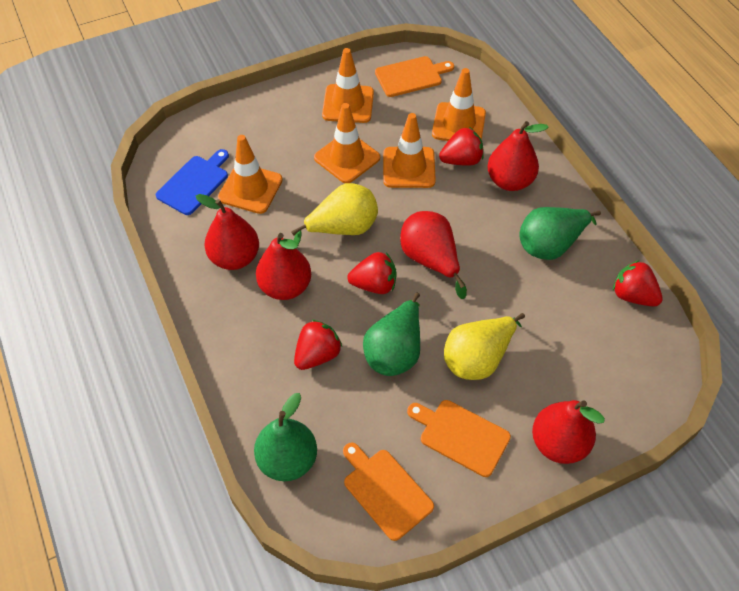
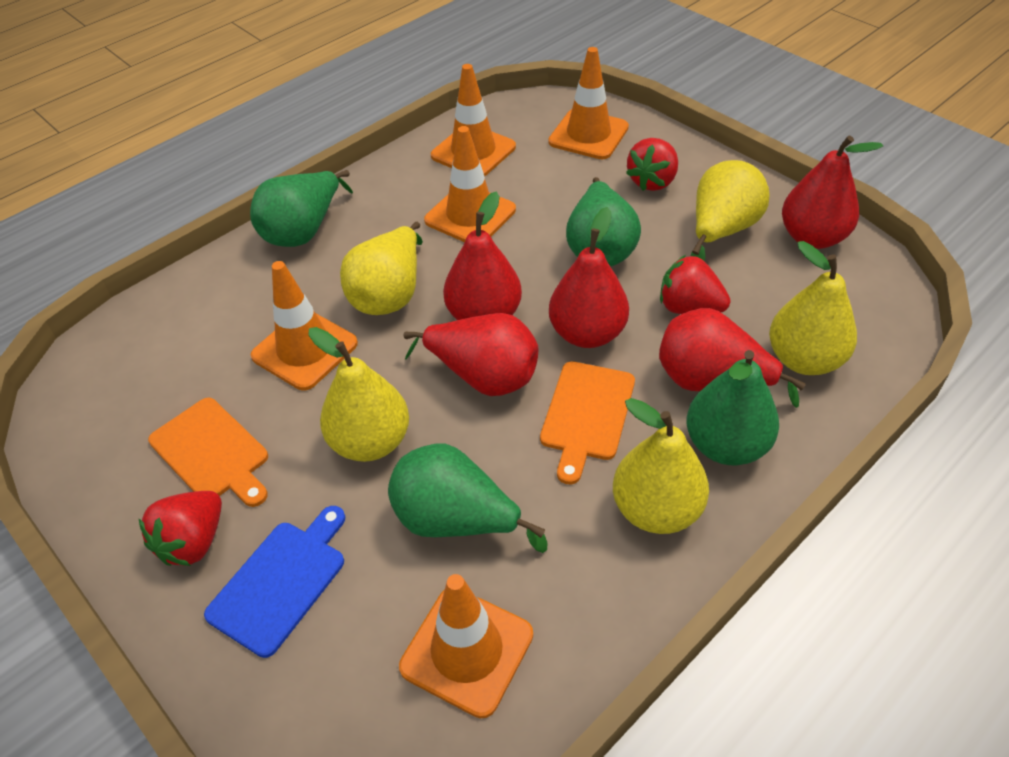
green pear: [254,393,317,481] [363,293,420,376] [519,207,601,260] = 3 -> [250,170,353,247] [388,444,548,553] [566,177,641,266] [686,350,779,465] = 4
orange cutting board: [343,442,434,541] [375,56,454,97] [407,400,511,477] = 3 -> [148,398,268,507] [540,361,635,484] = 2
red strawberry: [294,320,342,370] [347,252,397,294] [439,127,484,166] [613,260,663,307] = 4 -> [139,491,222,566] [626,138,678,191] [660,255,731,314] = 3
yellow pear: [291,183,378,245] [444,313,525,380] = 2 -> [309,327,409,462] [340,222,423,315] [613,398,709,534] [691,160,770,262] [769,241,857,375] = 5

